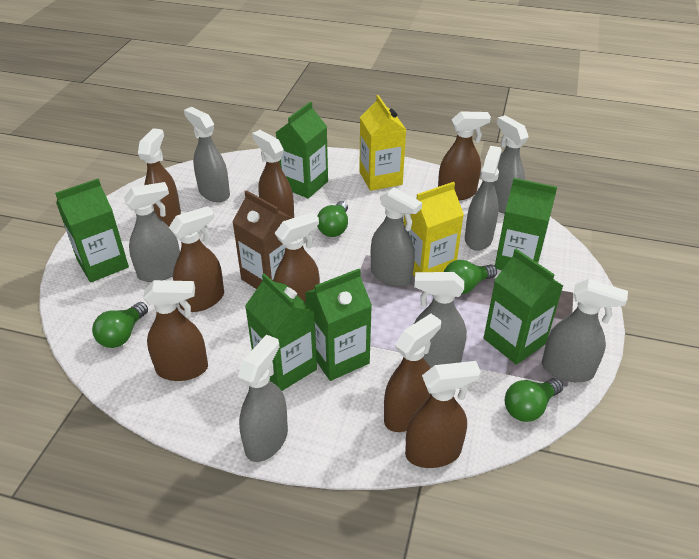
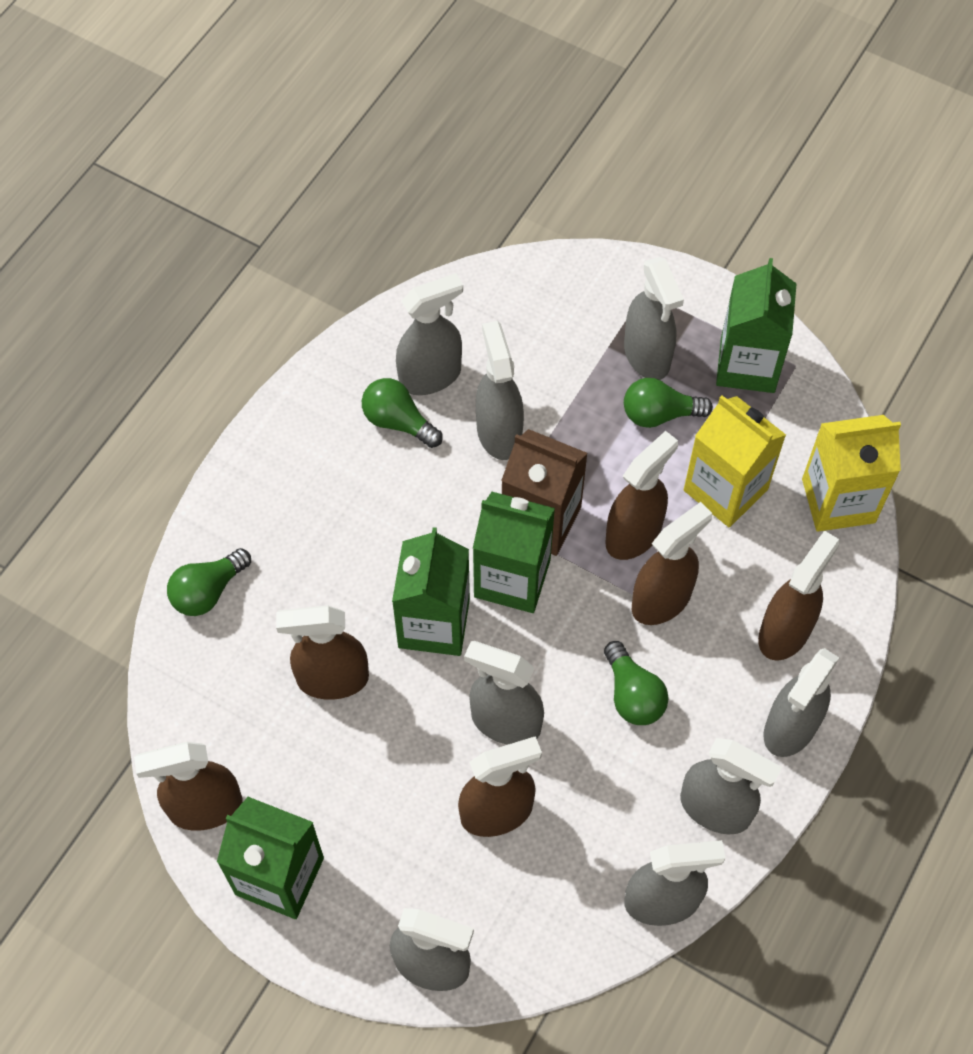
brown spray bottle: [138,128,181,226] [143,280,208,381] [169,206,224,312] [252,130,294,218] [273,212,320,303] [384,314,441,432] [405,361,481,468] [438,111,491,200] = 8 -> [134,742,242,831] [276,605,369,700] [458,736,542,837] [605,431,678,560] [632,502,712,625] [758,530,840,661] = 6
green carton: [55,179,129,282] [245,273,317,391] [276,102,328,199] [305,269,372,381] [484,249,563,365] [495,178,557,270] = 6 -> [217,797,324,919] [392,527,470,656] [473,492,555,613] [716,258,797,393] = 4

